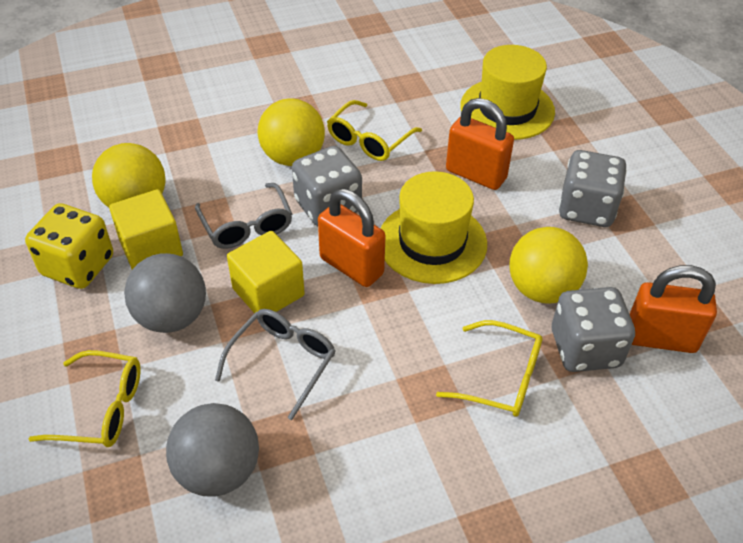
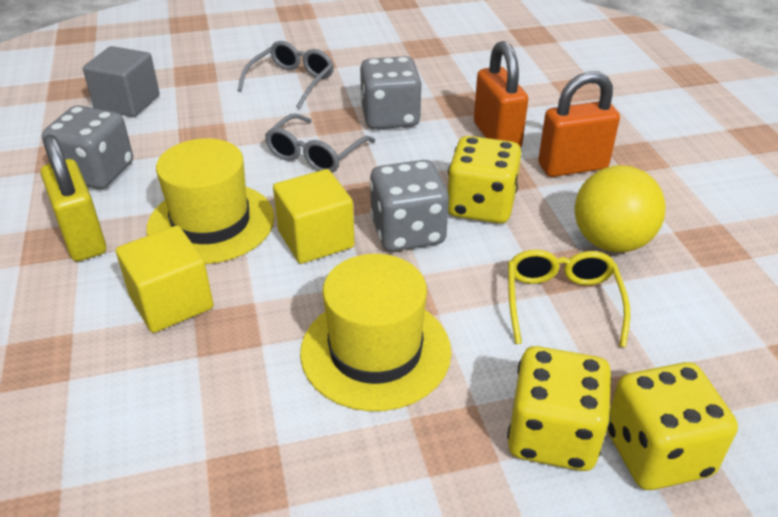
grey ball: [124,253,206,333] [166,403,259,497] = 2 -> none = 0
grey cube: none = 0 -> [83,46,160,117] = 1
orange padlock: [318,189,386,287] [446,98,514,190] [630,265,717,353] = 3 -> [474,41,528,148] [538,71,620,177] = 2
yellow ball: [92,143,166,207] [258,98,325,166] [509,227,588,304] = 3 -> [575,165,666,253] = 1
yellow dice: [25,203,113,289] = 1 -> [448,136,521,224] [507,346,612,471] [607,362,738,490] = 3
yellow glasses: [29,350,141,447] [327,100,422,161] [436,320,543,417] = 3 -> [508,250,630,347] = 1
yellow padlock: none = 0 -> [41,134,106,261] = 1

